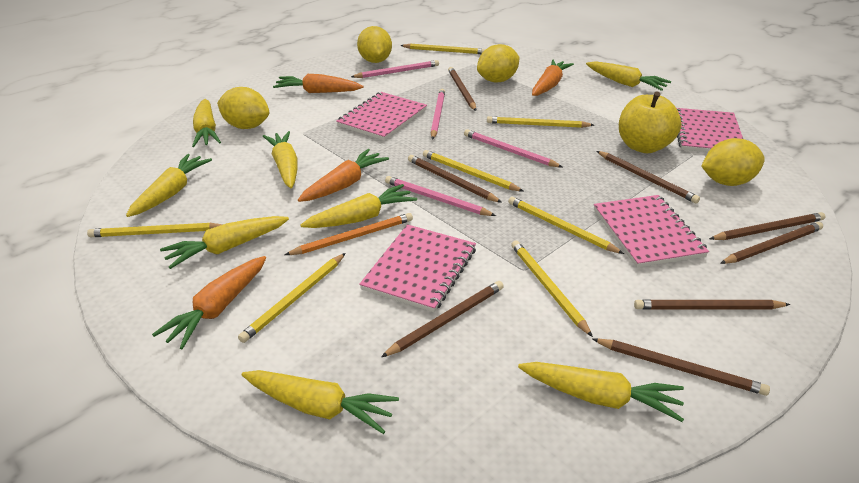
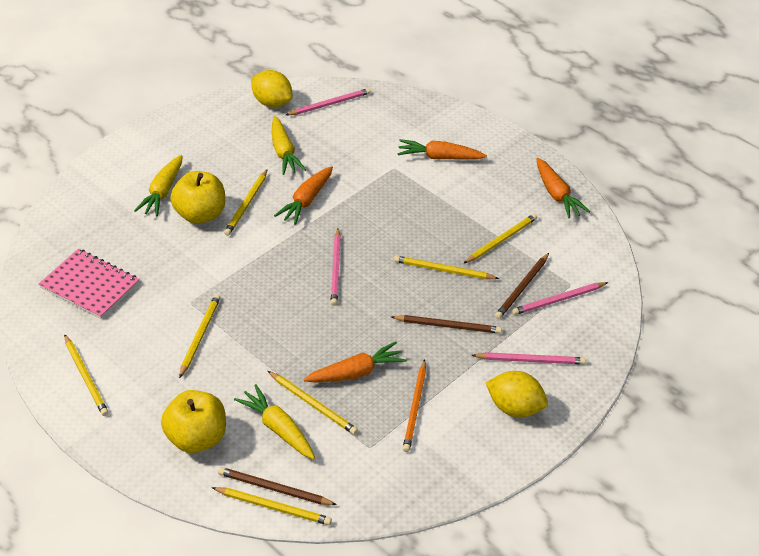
brown pencil: [381,281,504,357] [408,155,502,203] [448,67,476,111] [592,338,770,396] [597,151,700,204] [634,300,791,310] [709,212,826,240] [720,222,823,264] = 8 -> [218,467,337,505] [392,315,502,334] [495,253,549,319] = 3
pink notebook: [336,92,427,141] [359,224,476,312] [594,195,709,268] [676,108,743,152] = 4 -> [38,249,140,319] = 1
yellow apple: [619,92,682,153] = 1 -> [161,390,226,453] [170,171,225,224] = 2
yellow carrot: [126,154,212,217] [160,216,289,269] [192,99,221,147] [241,370,399,434] [263,131,297,188] [300,184,417,228] [518,362,684,422] [586,61,671,91] = 8 -> [134,155,182,217] [234,384,315,459] [272,116,306,175] = 3
yellow lemon: [217,87,269,129] [357,26,392,63] [477,44,519,83] [701,138,765,186] = 4 -> [251,70,293,107] [485,371,548,417] = 2

